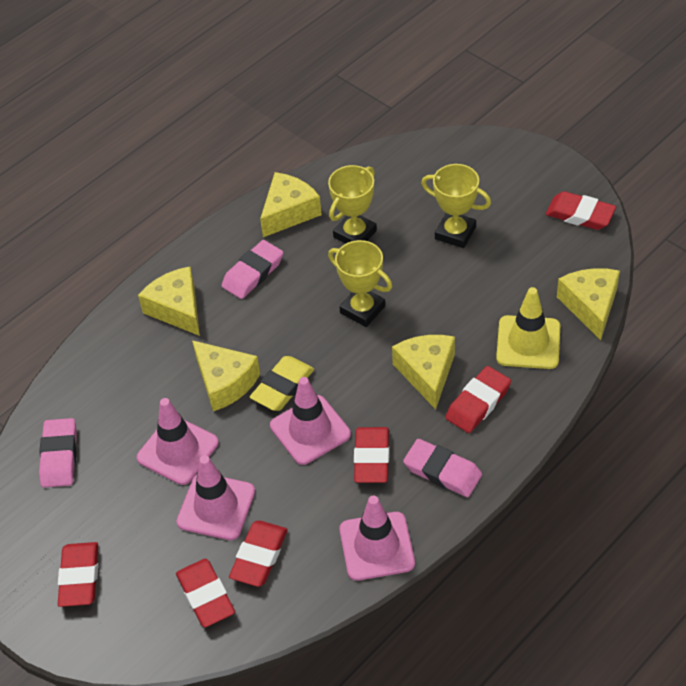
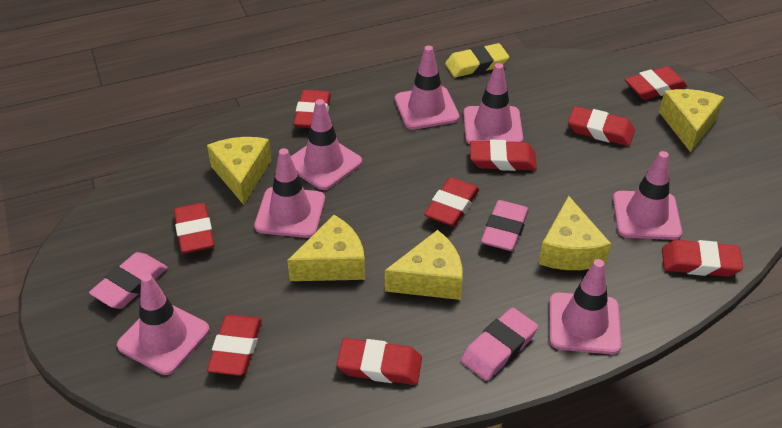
pink traffic cone: [137,398,219,485] [176,455,255,540] [270,377,351,465] [339,495,415,581] = 4 -> [117,273,210,375] [254,148,325,238] [291,99,362,190] [395,46,460,130] [463,63,523,144] [549,259,622,354] [613,151,682,240] = 7
red eraser: [58,542,98,607] [176,559,235,628] [229,520,288,587] [354,427,390,483] [445,366,511,433] [546,191,616,230] = 6 -> [174,203,214,253] [207,315,262,376] [293,90,331,128] [337,338,422,385] [424,177,479,227] [470,140,537,171] [568,106,635,146] [625,66,687,100] [662,240,743,277] = 9
yellow traffic cone: [496,287,560,369] = 1 -> none = 0
yellow trophy: [328,165,377,244] [328,240,392,327] [421,164,491,248] = 3 -> none = 0

